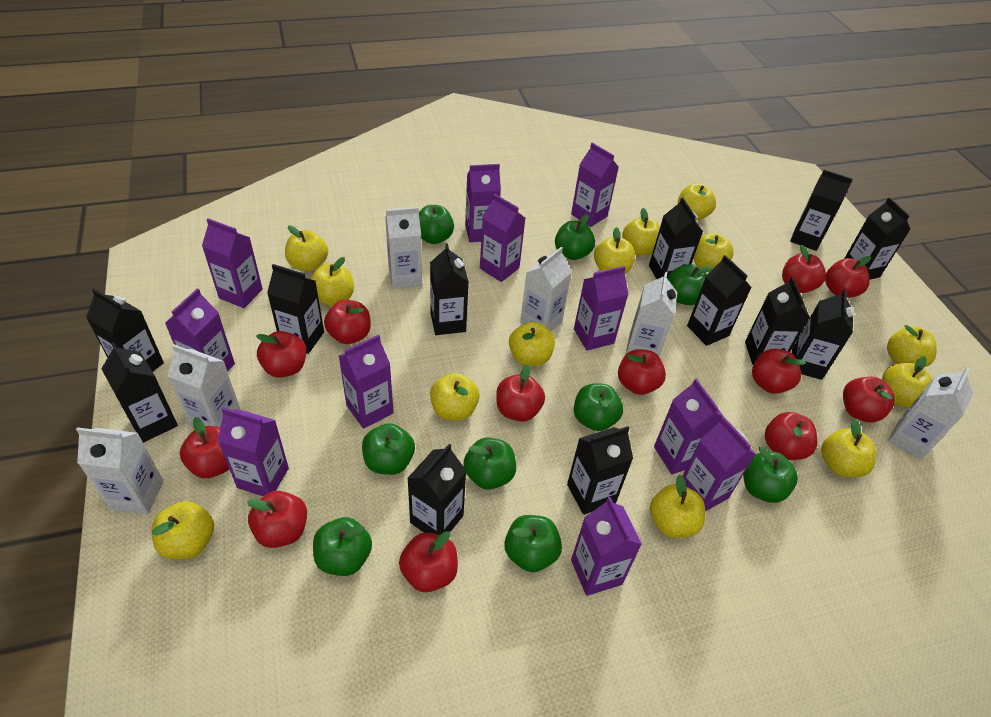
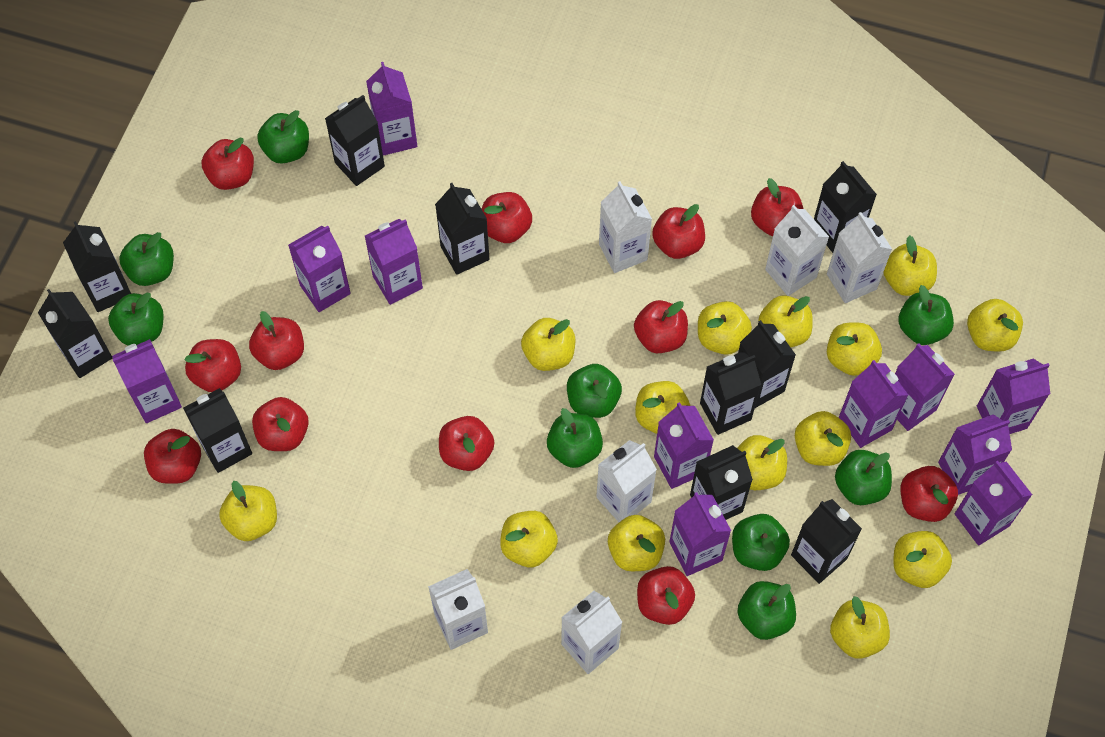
black carton: [86,288,164,372] [101,342,178,443] [267,264,324,354] [407,444,466,535] [430,243,469,335] [567,426,633,515] [649,198,703,279] [687,255,752,346] [745,277,810,365] [790,170,853,251] [792,289,855,380] [844,197,911,280] = 12 -> [38,289,112,378] [63,221,131,312] [183,388,252,473] [325,95,385,186] [435,183,490,275] [690,445,753,520] [700,351,761,435] [738,320,796,408] [791,499,862,584] [814,161,877,253] = 10
yellow apple: [152,501,214,559] [285,225,328,272] [311,257,354,306] [430,373,480,421] [509,322,555,366] [594,227,635,274] [622,208,660,256] [650,475,705,538] [678,183,716,220] [693,233,734,272] [821,419,876,477] [882,356,932,408] [887,325,937,367] = 13 -> [219,481,277,541] [500,511,558,567] [521,318,575,371] [608,515,665,571] [635,381,690,434] [698,301,752,355] [737,435,787,490] [758,295,813,347] [795,411,851,466] [827,323,882,376] [830,596,890,659] [884,235,937,296] [893,531,952,588] [967,299,1023,352] = 14

